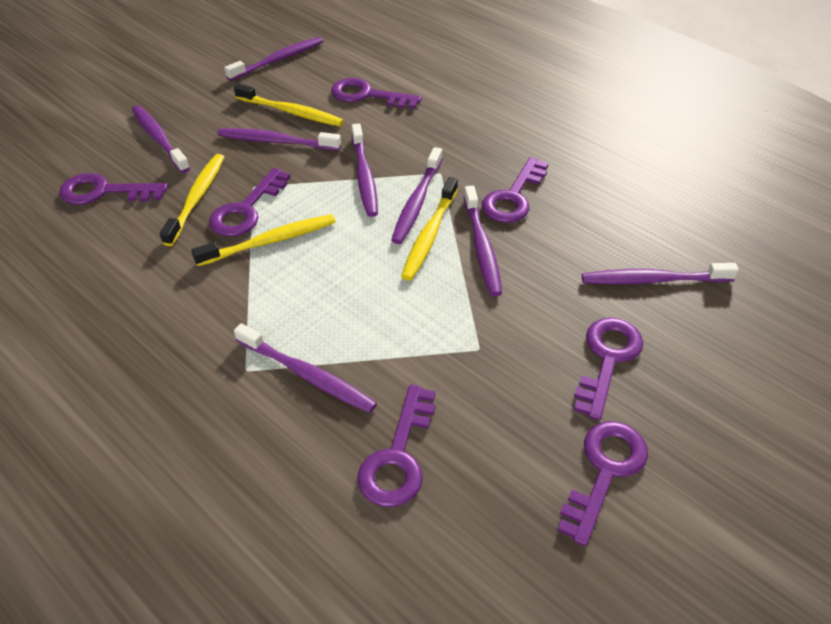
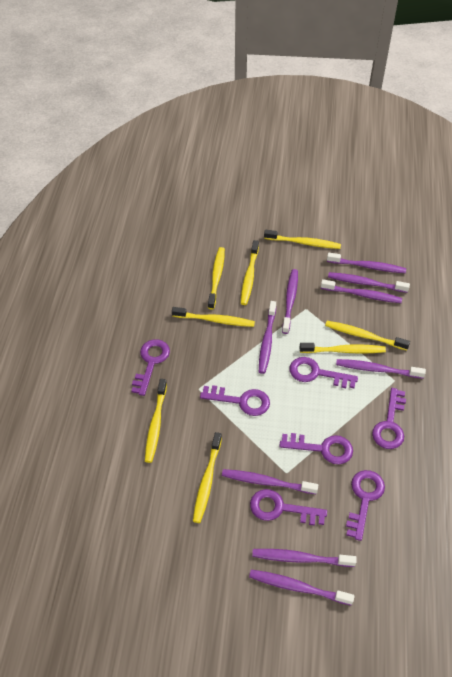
purple toothbrush: [132,105,190,173] [217,128,341,151] [224,37,324,81] [234,323,377,413] [351,123,378,217] [391,147,442,244] [464,186,502,296] [582,263,739,285] = 8 -> [222,469,318,494] [249,570,354,606] [252,549,357,567] [259,301,276,374] [282,269,298,334] [321,279,402,303] [327,252,406,273] [328,272,410,293] [336,359,426,379] = 9
yellow toothbrush: [160,154,224,246] [191,214,336,266] [234,84,344,126] [401,177,458,281] = 4 -> [145,379,167,463] [172,307,255,327] [193,432,222,523] [208,247,225,310] [241,240,259,305] [264,230,341,249] [299,343,386,354] [325,321,410,350] = 8

